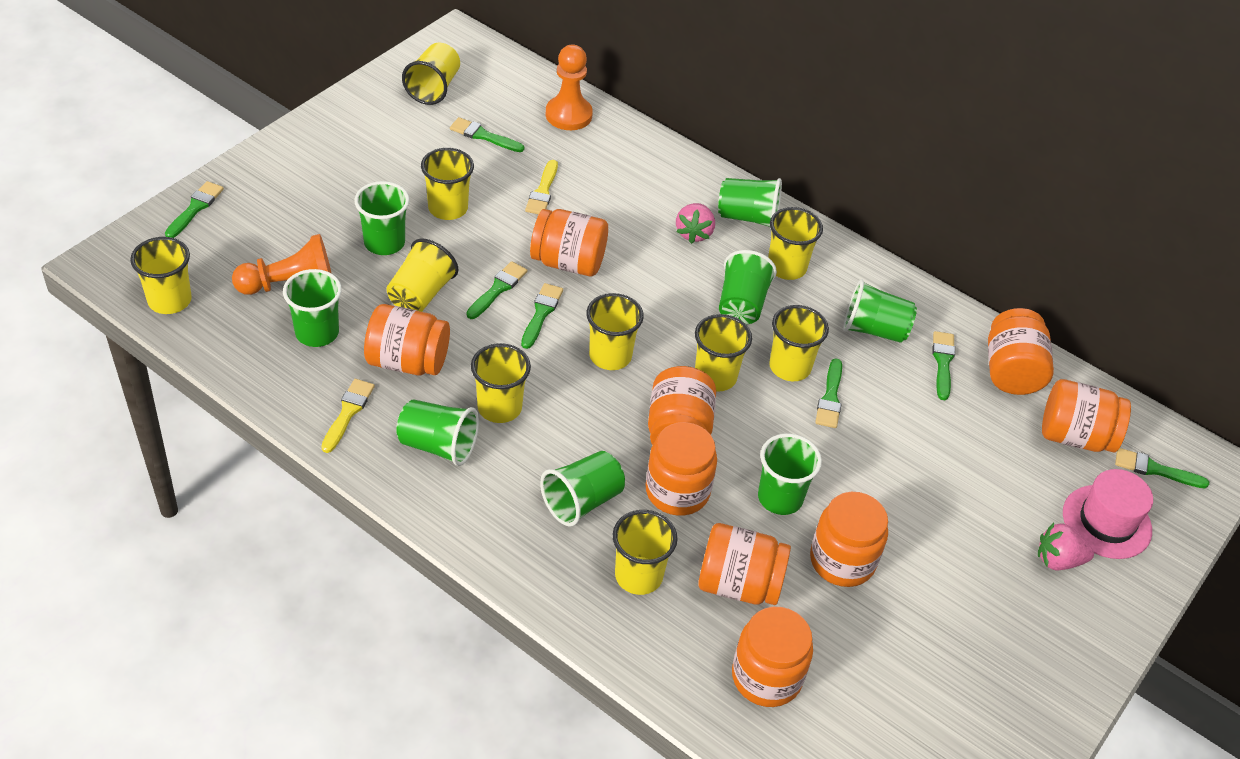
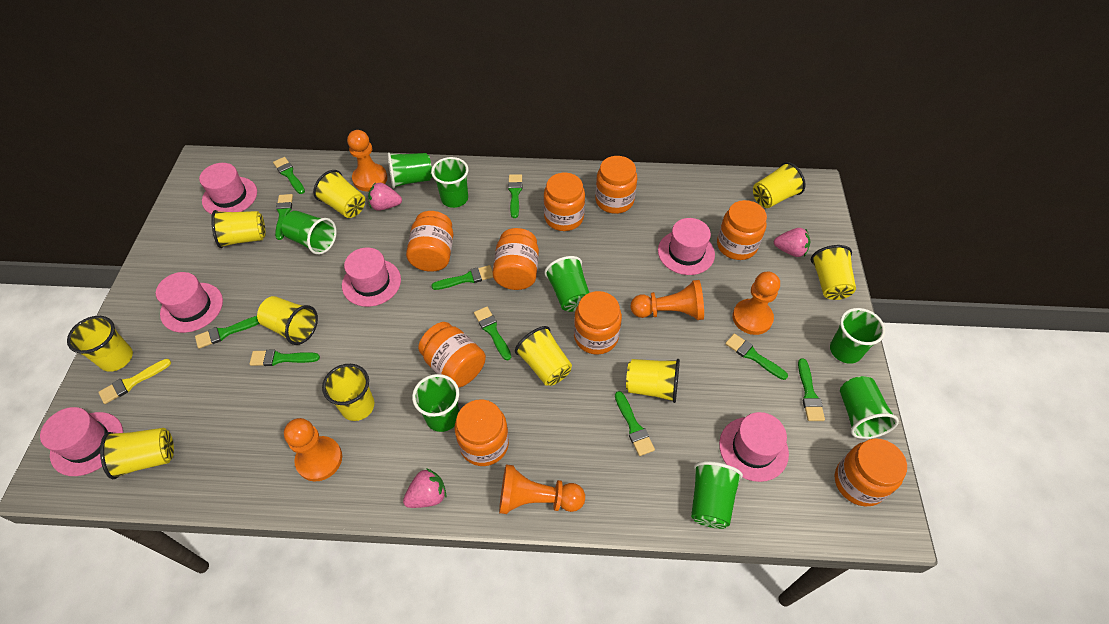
green brush: [165,181,224,238] [450,117,524,152] [466,261,528,319] [521,283,563,349] [815,358,842,428] [932,331,955,400] [1115,448,1209,488] = 7 -> [195,316,260,349] [249,350,320,366] [273,157,305,194] [275,194,293,240] [431,265,493,290] [474,307,511,360] [508,174,522,218] [615,391,655,456] [725,334,788,380] [798,358,825,421] = 10
orange pawn: [232,234,332,295] [546,45,593,130] = 2 -> [284,418,342,481] [347,130,387,191] [499,464,585,514] [630,280,704,320] [733,272,780,335] = 5
pink hat: [1063,469,1153,559] = 1 -> [40,407,123,476] [156,272,223,333] [199,163,257,214] [342,248,401,307] [658,218,715,275] [719,412,789,482] = 6
pink strawberry: [676,203,715,244] [1038,522,1094,570] = 2 -> [368,182,402,211] [403,468,446,508] [774,228,810,257] = 3
yellow brush: [321,379,375,453] [525,160,558,215] = 2 -> [98,359,171,404] = 1

